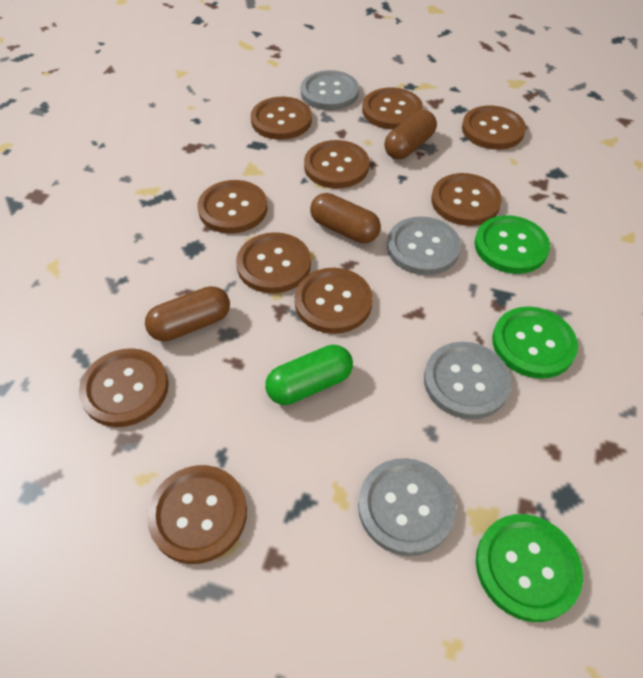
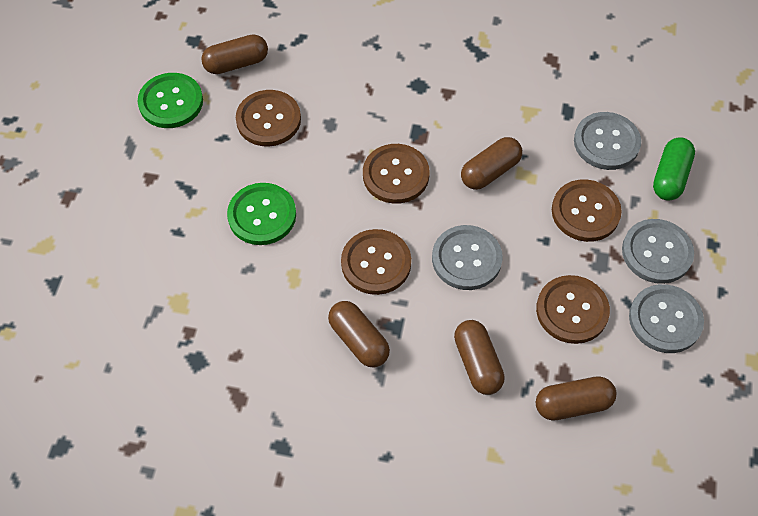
brown button: [79,348,169,427] [147,465,247,564] [197,180,267,234] [236,232,311,293] [251,97,312,140] [295,268,373,334] [304,140,369,189] [362,88,423,130] [431,173,502,226] [462,106,526,150] = 10 -> [236,90,301,146] [341,229,411,295] [363,144,430,204] [536,275,610,344] [552,179,622,242] = 5
brown capsule: [145,286,230,342] [310,193,381,243] [384,110,437,159] = 3 -> [201,34,268,74] [328,301,390,367] [454,320,505,395] [461,137,522,190] [536,376,617,420] = 5
green button: [475,215,550,274] [476,514,583,622] [492,306,578,379] = 3 -> [138,73,203,128] [227,183,296,245] = 2

